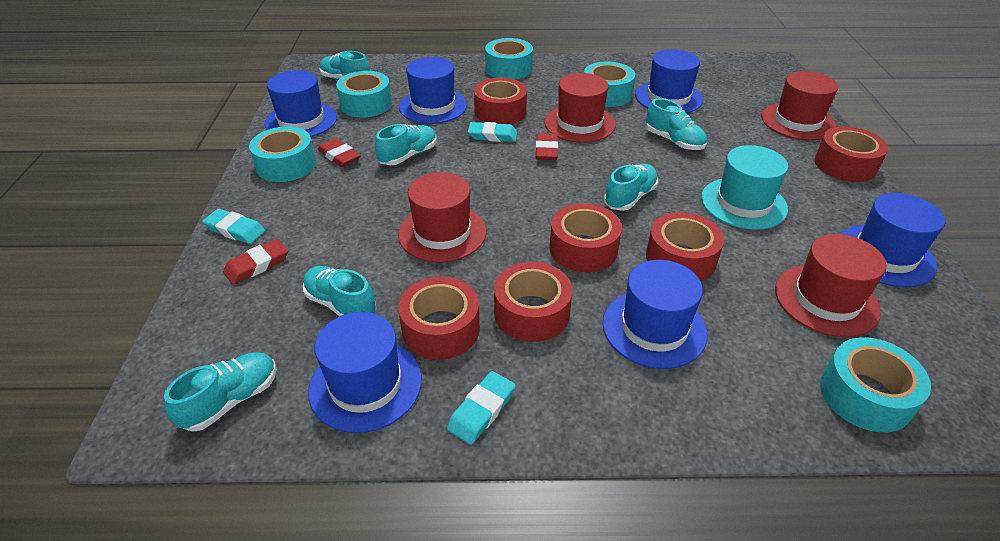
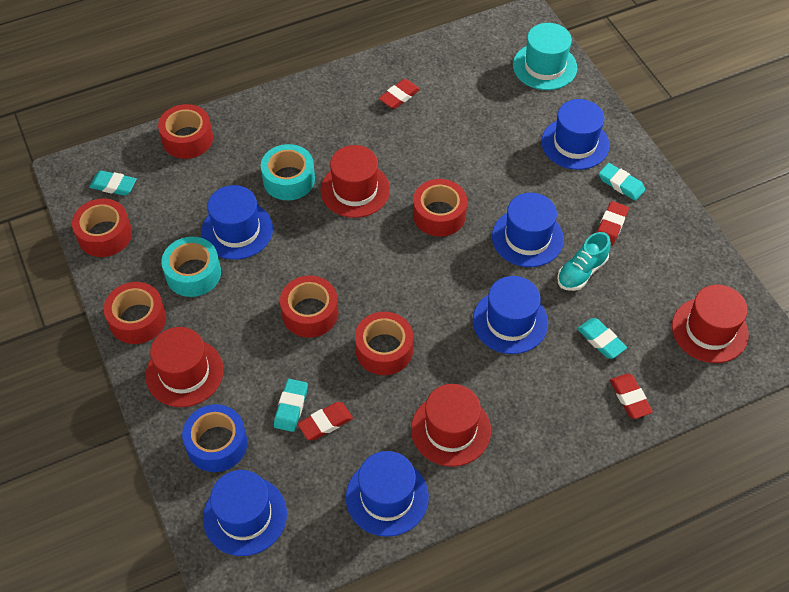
blue tape: none = 0 -> [182,404,247,472] = 1
red eraser: [223,239,288,285] [318,138,361,167] [536,133,558,160] = 3 -> [298,402,353,440] [379,79,420,109] [597,201,629,246] [610,373,653,419] = 4
turquoise eraser: [202,209,265,244] [447,371,516,445] [468,122,517,142] = 3 -> [89,171,137,196] [274,379,308,432] [577,318,627,359] [599,163,645,201] = 4
turquoise shoe: [164,352,277,432] [303,266,376,316] [320,51,370,80] [375,124,437,165] [604,164,658,211] [646,98,707,150] = 6 -> [557,232,611,291] = 1
turquoise tape: [249,126,316,182] [336,71,392,117] [485,38,533,79] [584,62,635,107] [820,337,931,433] = 5 -> [161,237,221,297] [261,144,315,200] = 2

